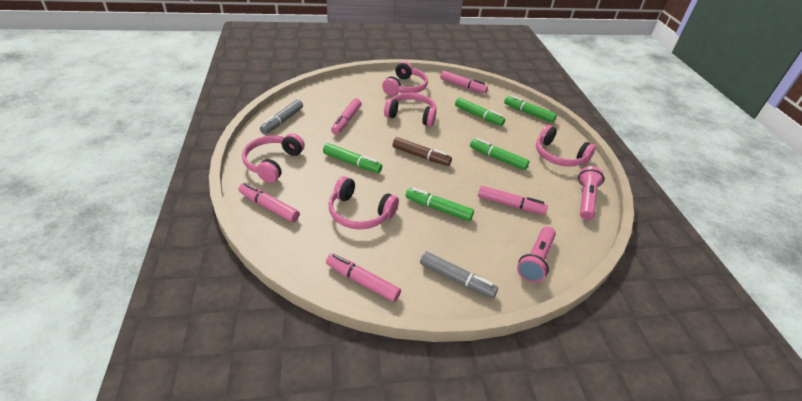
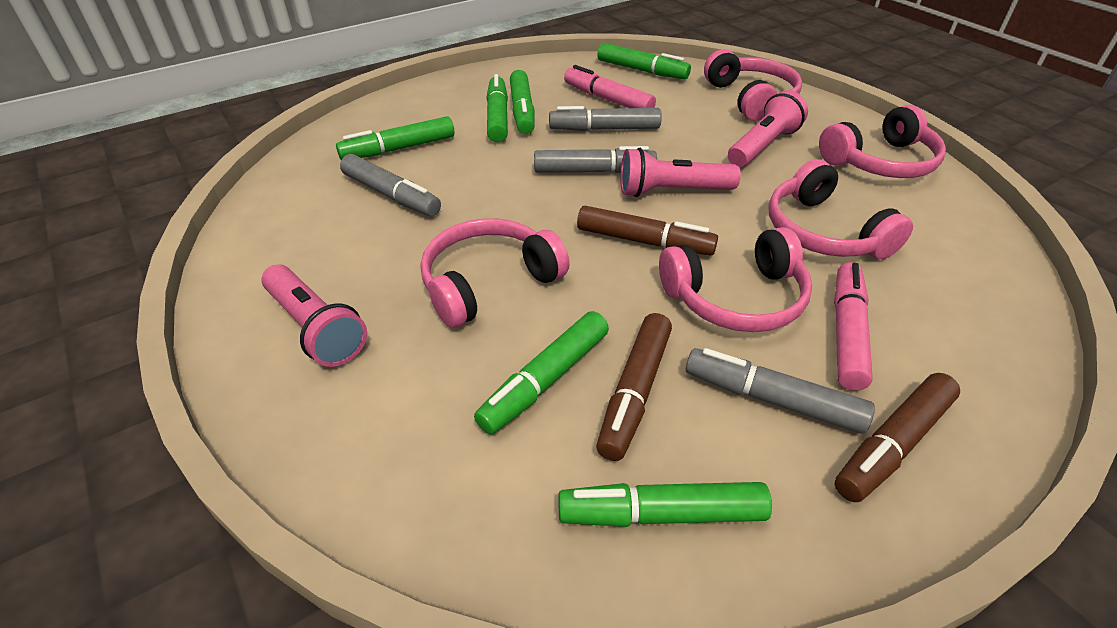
brown marker: [393,137,452,166] = 1 -> [577,206,718,256] [596,313,672,461] [835,373,960,502] = 3
green marker: [323,143,382,173] [406,188,474,221] [455,97,505,126] [470,138,529,170] [504,95,557,123] = 5 -> [336,116,454,160] [474,311,609,435] [486,74,508,142] [510,70,535,134] [558,482,772,527] [597,43,691,79] = 6
grey marker: [260,100,303,134] [420,252,498,298] = 2 -> [340,154,441,216] [534,146,657,173] [549,106,662,131] [686,348,875,434] = 4
pink flashlight: [517,226,556,283] [578,166,604,220] = 2 -> [261,264,367,367] [620,148,741,197] [728,90,808,167] = 3
pink marker: [239,183,300,222] [326,254,401,302] [331,98,361,135] [440,71,488,93] [478,186,548,215] = 5 -> [564,65,656,108] [834,262,873,391] = 2

